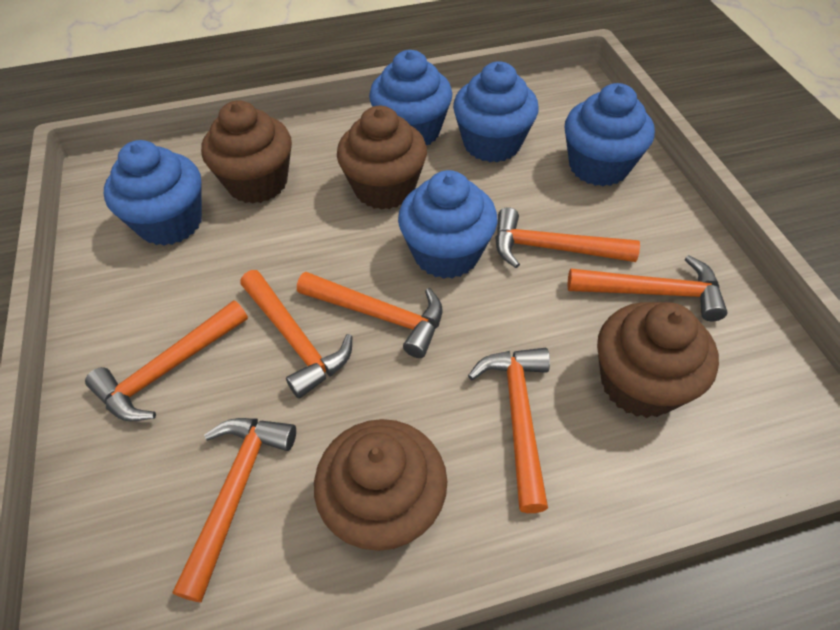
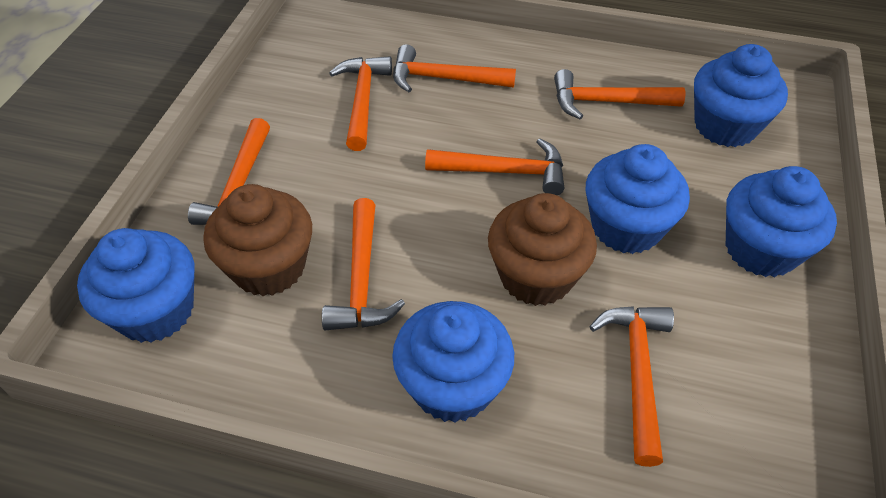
brown cupcake: [201,100,292,204] [314,419,447,551] [337,106,427,210] [597,302,719,418] = 4 -> [203,184,312,296] [488,193,597,306] = 2

